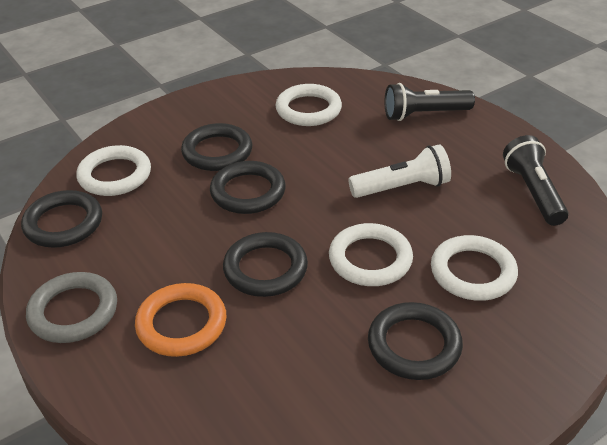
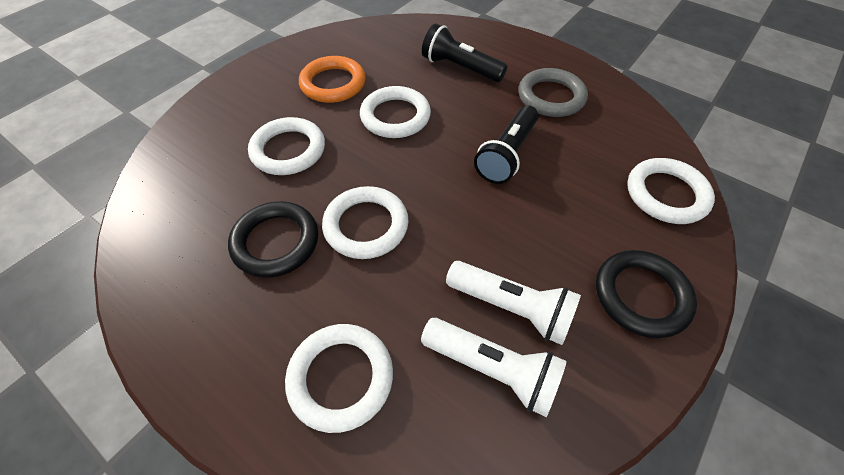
black ring: [21,190,102,248] [181,123,253,171] [210,161,286,214] [223,232,308,297] [368,302,463,380] = 5 -> [228,201,318,278] [596,250,697,338] = 2
white flashlight: [348,144,451,198] = 1 -> [421,318,567,417] [446,261,581,345] = 2
white ring: [76,145,151,196] [275,84,342,126] [329,223,413,286] [431,235,518,301] = 4 -> [248,117,325,175] [285,324,393,433] [322,186,409,259] [360,86,431,138] [627,158,715,224] = 5

